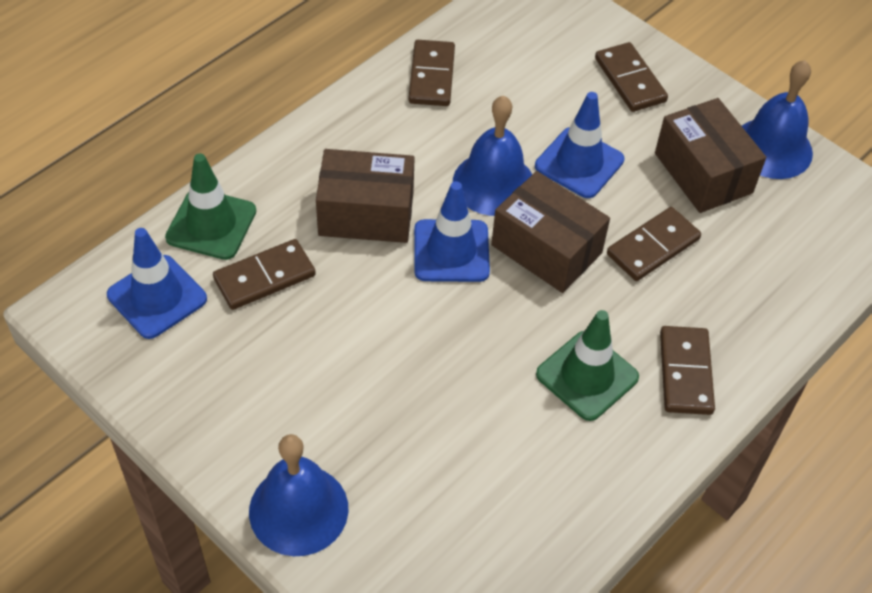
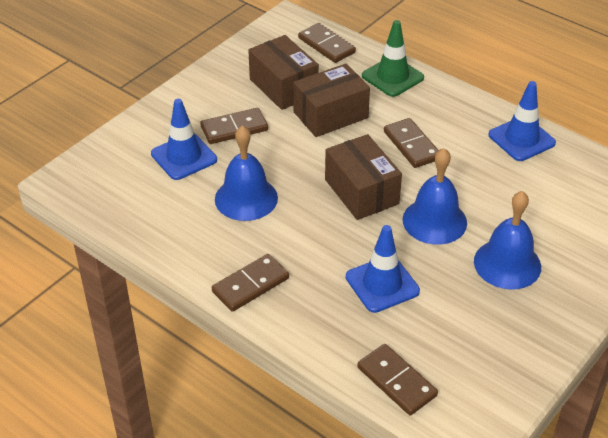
green traffic cone: [165,153,256,260] [536,310,639,421] = 2 -> [362,20,424,97] = 1

